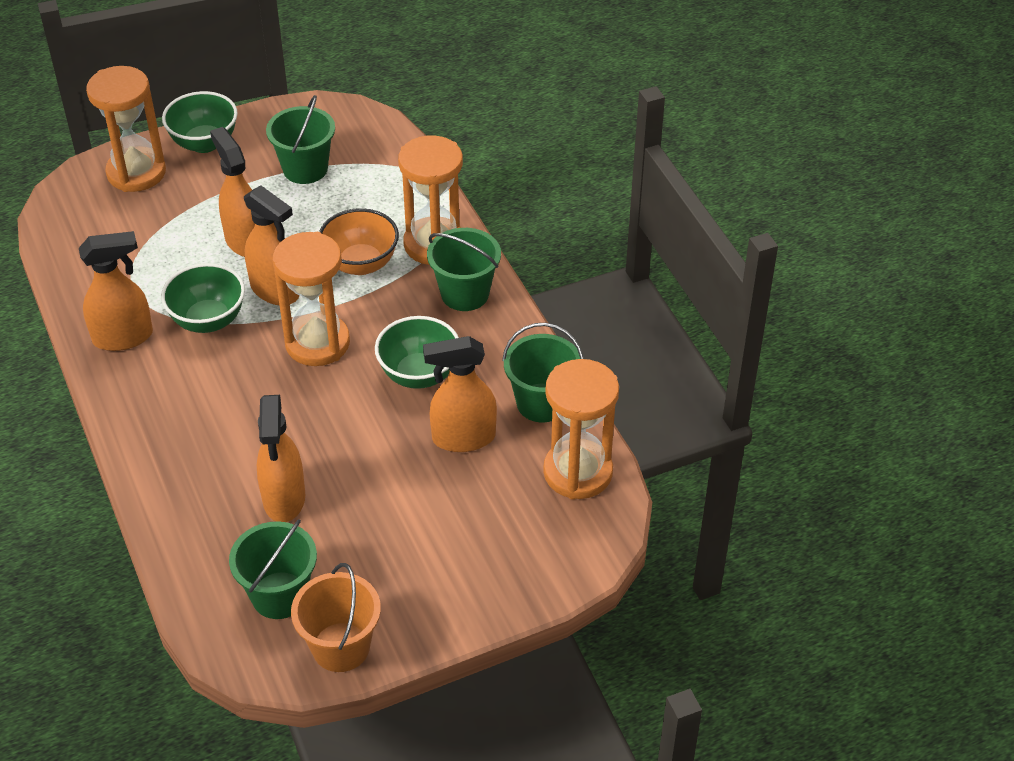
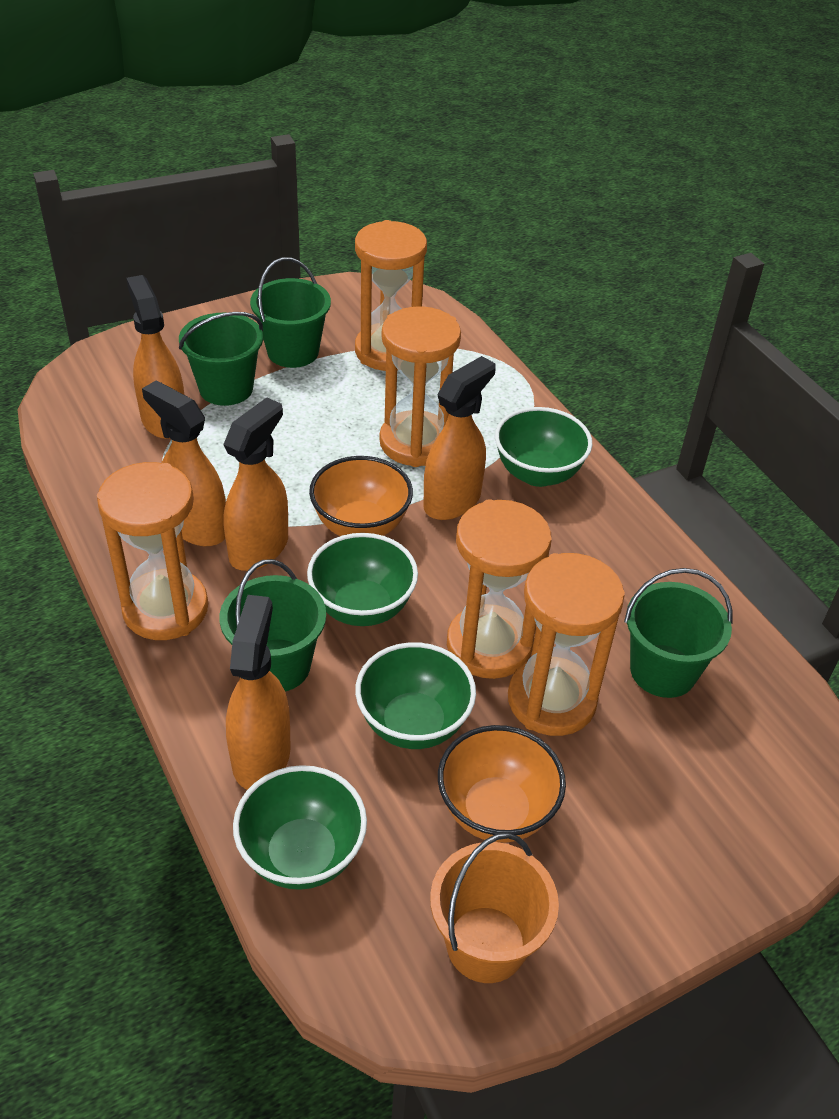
green bowl: [161,263,245,333] [162,91,238,153] [375,316,459,389] = 3 -> [233,765,367,890] [307,533,418,626] [355,642,476,749] [495,407,592,487] = 4
orange bowl: [319,208,399,275] = 1 -> [309,456,413,536] [438,725,566,843] = 2
orange hourglass: [86,66,166,192] [273,232,350,366] [398,136,463,265] [543,359,619,499] = 4 -> [97,462,208,640] [355,220,427,371] [379,306,461,467] [447,499,551,679] [508,553,625,736] = 5

